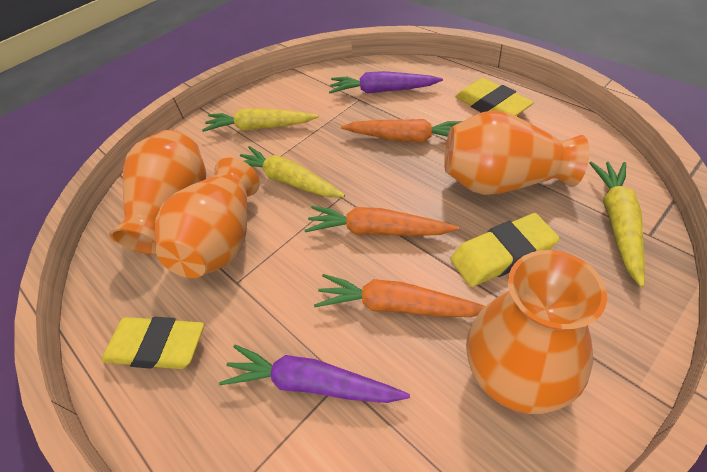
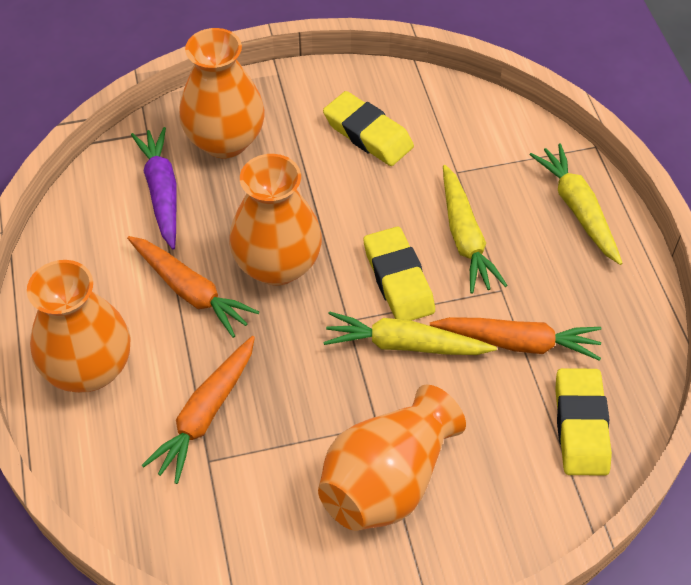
purple carrot: [219,345,410,403] [329,71,443,94] = 2 -> [131,127,177,249] = 1

